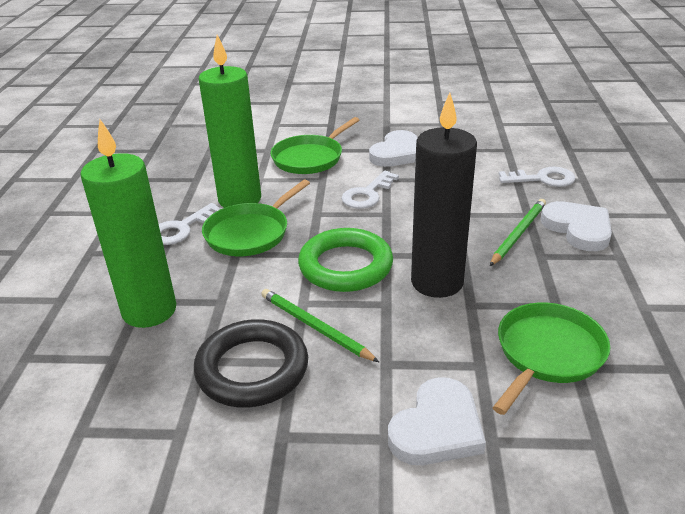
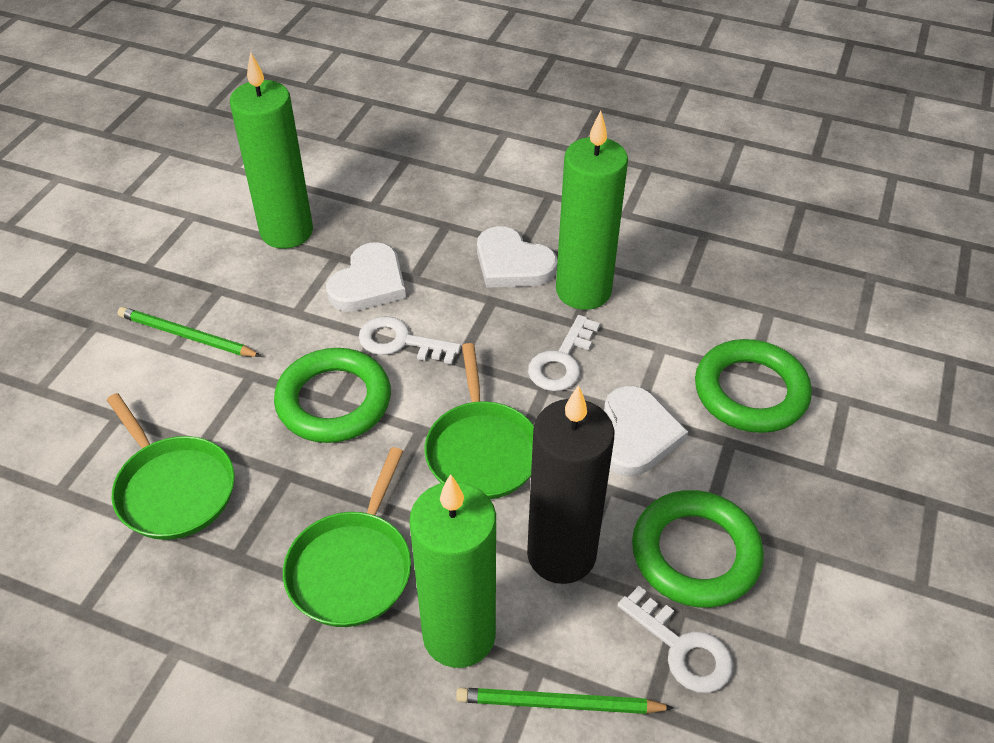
black ring: [194,319,308,407] = 1 -> none = 0
green candle: [80,119,176,328] [198,35,261,208] = 2 -> [230,52,313,249] [409,474,496,668] [556,111,628,310] = 3
green ring: [298,228,393,292] = 1 -> [274,348,391,443] [632,490,764,608] [695,339,812,433] = 3

